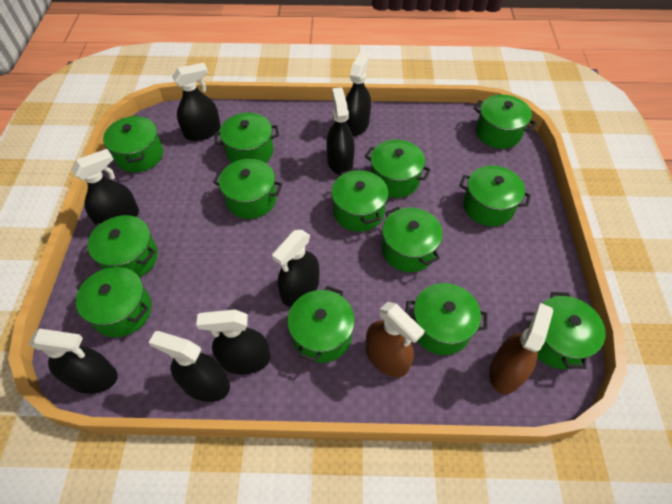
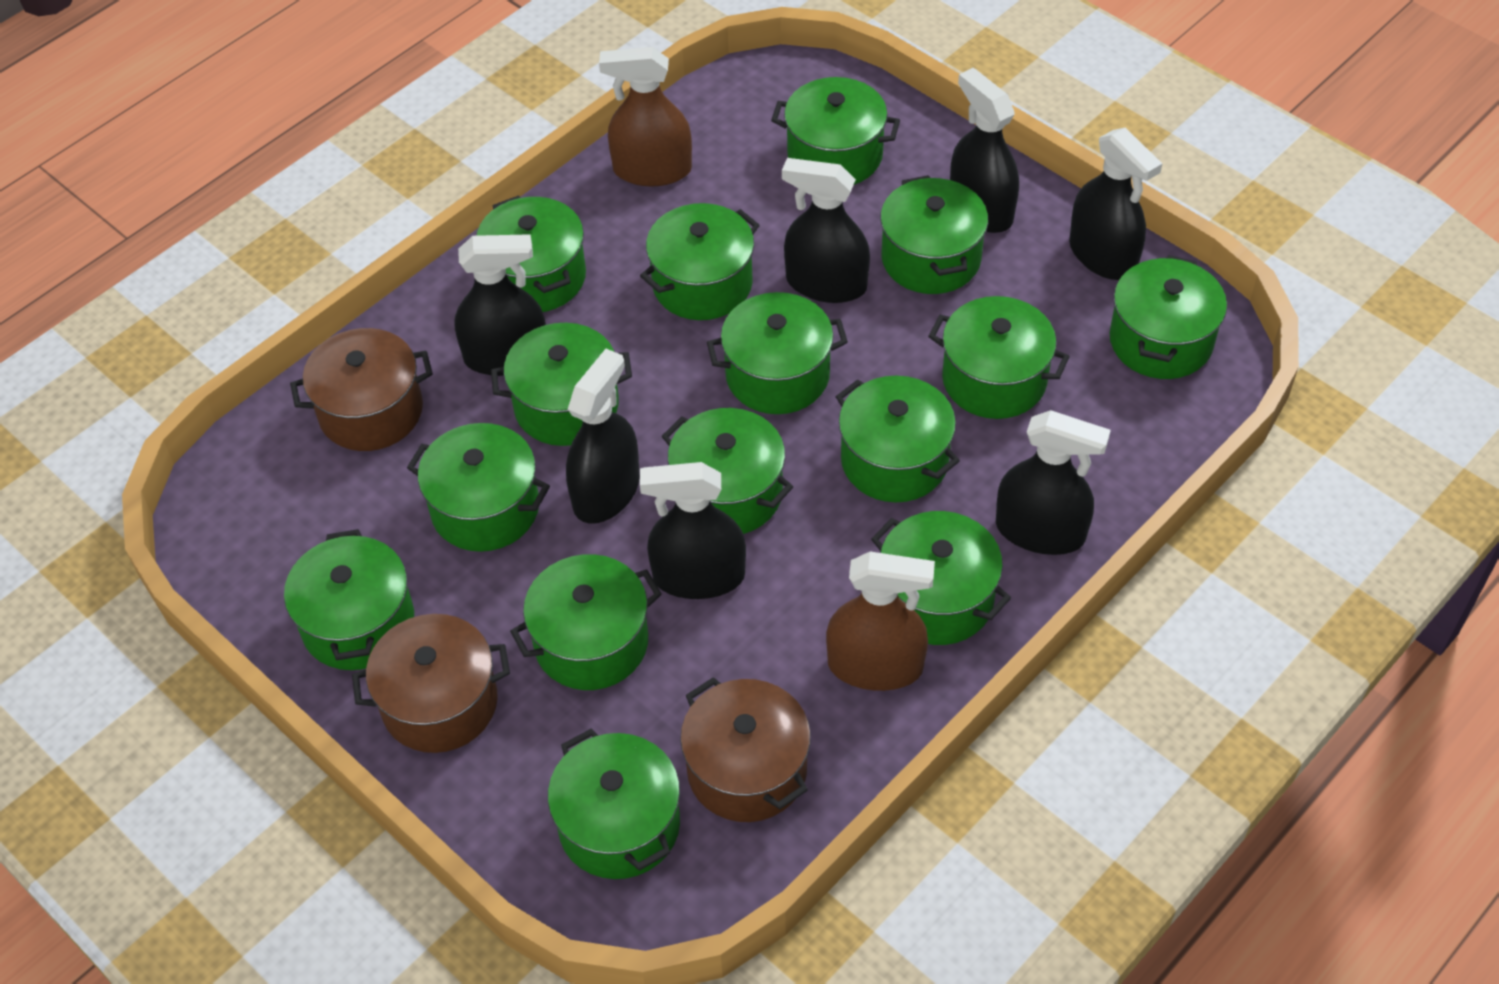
black spray bottle: [29,328,118,394] [71,149,139,225] [148,331,230,402] [172,63,221,141] [196,309,271,375] [272,230,319,307] [326,87,355,175] [346,51,371,136] = 8 -> [454,234,546,376] [566,349,640,524] [640,462,746,599] [782,158,870,303] [950,68,1019,233] [996,410,1111,555] [1069,127,1162,280] = 7
brown pot: none = 0 -> [290,328,433,451] [352,614,510,753] [680,677,811,822] = 3
green pot: [76,267,151,337] [87,215,158,277] [103,116,163,172] [213,159,283,219] [214,113,279,163] [287,286,355,363] [331,169,389,232] [365,140,431,198] [381,207,443,272] [405,283,487,355] [459,165,531,226] [473,95,537,149] [527,292,606,369] = 13 -> [284,529,414,670] [407,423,550,552] [477,195,586,312] [491,323,632,446] [510,554,662,690] [548,728,680,879] [640,203,760,320] [662,408,793,534] [707,292,848,414] [771,77,900,185] [836,376,960,502] [871,511,1011,645] [880,175,988,294] [928,296,1070,419] [1109,255,1227,379] = 15

